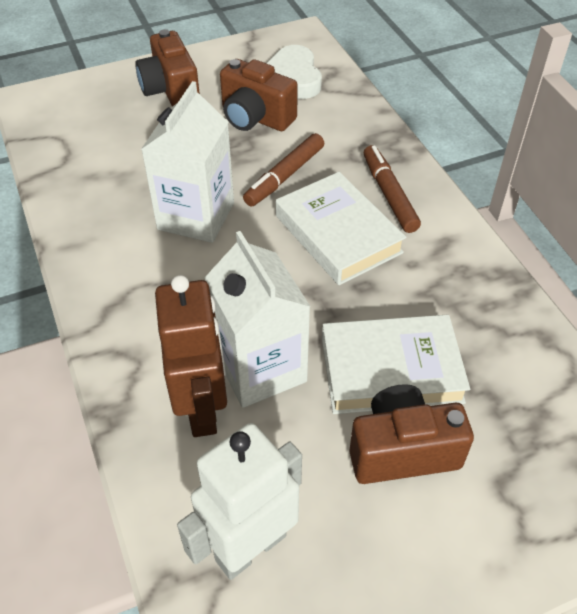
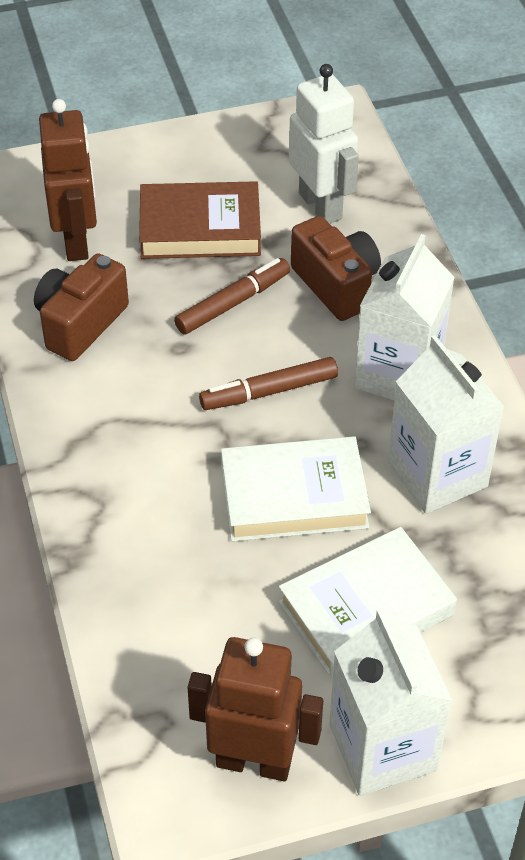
brown book: none = 0 -> [139,181,261,259] = 1
brown camera: [135,29,200,106] [220,59,298,131] [349,384,474,484] = 3 -> [34,253,129,361] [291,216,381,321] = 2
brown robot: [155,275,227,437] = 1 -> [39,99,97,261] [187,637,323,781] = 2
white carton: [141,81,234,243] [205,231,311,408] = 2 -> [329,609,452,796] [354,234,455,400] [388,335,504,514] = 3
white heart: [266,45,322,99] = 1 -> none = 0

